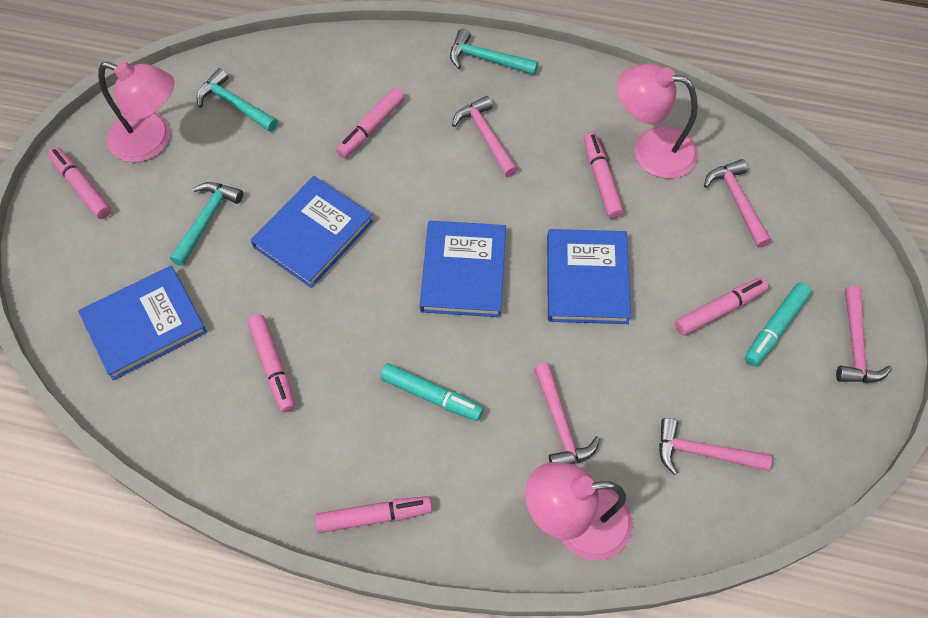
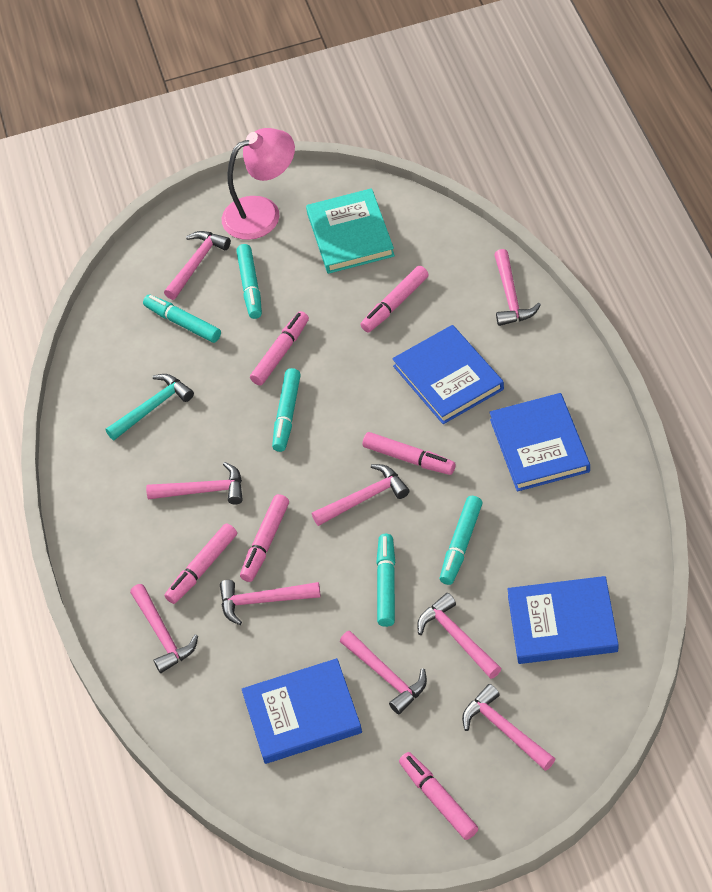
pink hammer: [452,96,518,177] [534,363,600,464] [659,418,772,475] [704,159,771,248] [836,286,892,383] = 5 -> [130,584,198,673] [146,462,243,505] [164,231,231,300] [220,580,321,625] [312,464,410,526] [340,631,427,715] [417,593,501,679] [462,684,555,771] [494,249,541,326] = 9
pink lamp: [98,61,174,162] [525,462,633,560] [617,64,698,179] = 3 -> [222,128,295,240] = 1
turquoise book: none = 0 -> [306,188,395,274] = 1
turquoise hammer: [170,182,243,266] [196,68,278,132] [450,29,538,75] = 3 -> [106,374,194,440] = 1
turquoise marker: [380,363,484,421] [745,283,812,366] = 2 -> [143,294,221,343] [236,244,262,319] [272,368,301,452] [376,534,395,627] [440,496,482,585] = 5

